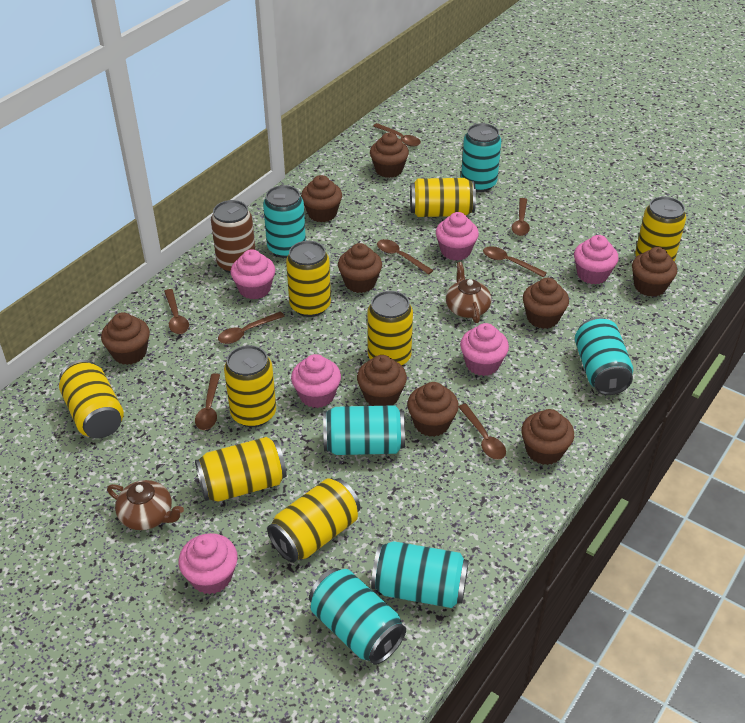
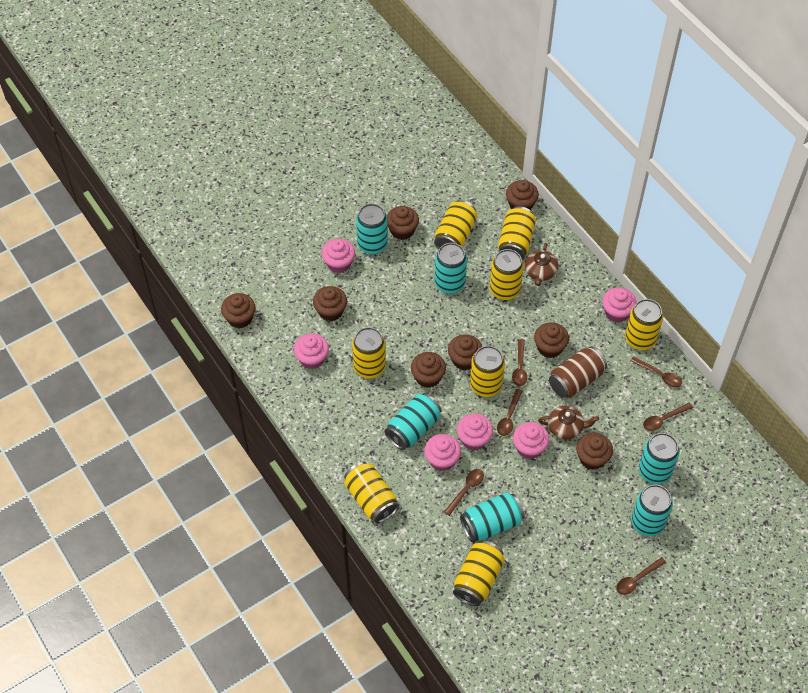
brown cupcake: [101,312,150,365] [301,175,342,222] [338,243,382,293] [357,355,407,406] [370,132,409,178] [407,382,459,437] [521,409,574,465] [523,278,569,329] [632,247,677,297] = 9 -> [221,293,256,328] [313,286,347,321] [387,206,419,240] [411,352,446,388] [448,334,482,370] [506,180,539,210] [534,322,569,358] [576,433,613,470] = 8
brown spoon: [164,289,189,334] [195,373,220,430] [218,311,285,344] [373,123,421,147] [377,239,433,275] [459,404,506,460] [483,246,547,277] [512,198,530,236] = 8 -> [444,469,484,516] [497,389,522,436] [512,339,527,386] [616,557,666,595] [631,356,682,387] [643,403,693,431] = 6

